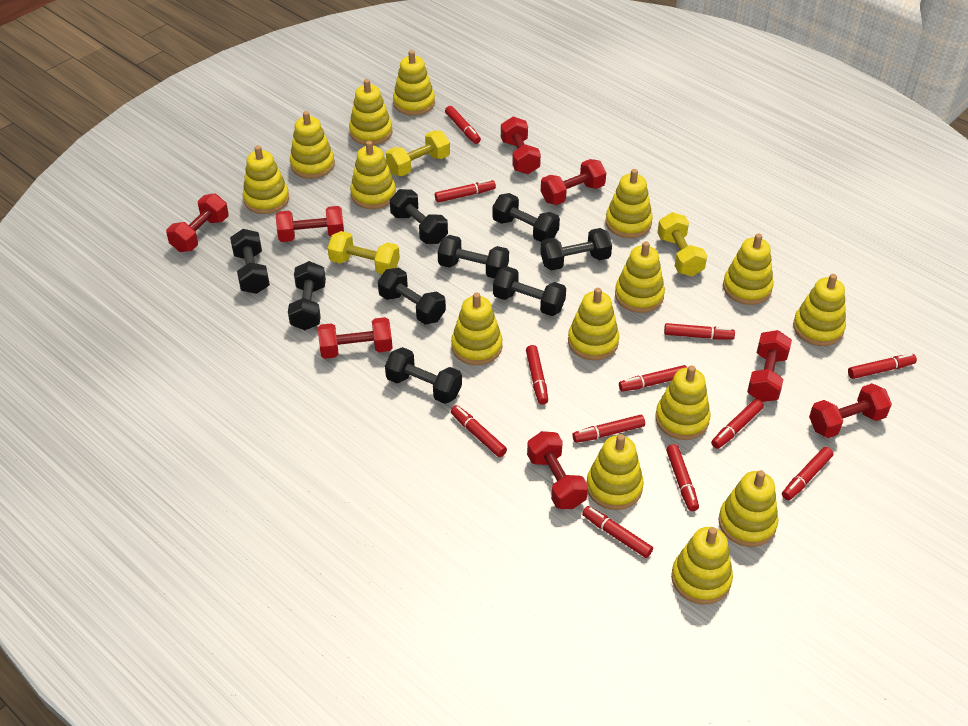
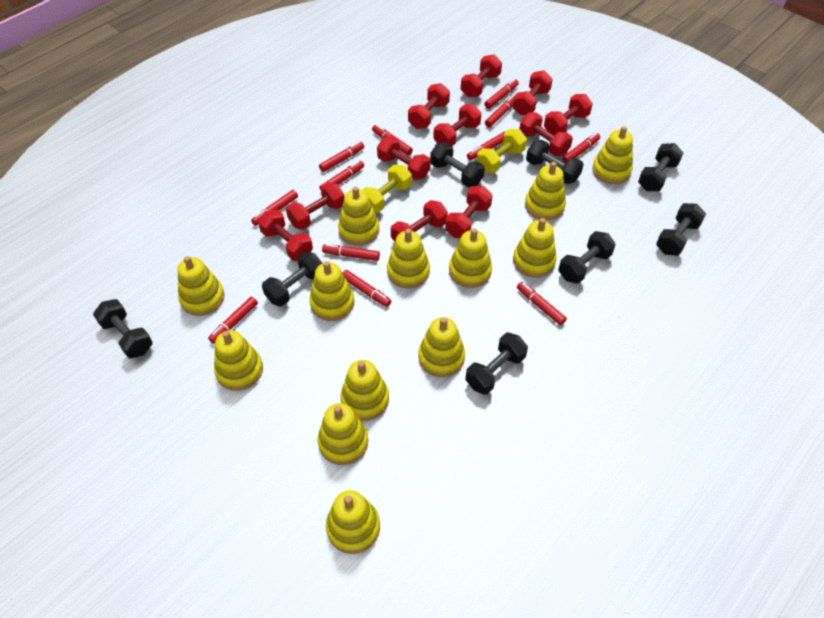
black dumbbell: [230,229,270,294] [288,261,326,330] [378,268,446,324] [385,347,462,404] [390,189,448,244] [438,235,509,279] [492,193,560,242] [493,266,566,316] [540,228,612,270] = 9 -> [93,299,153,358] [262,252,323,306] [430,143,485,187] [465,332,528,395] [526,140,584,184] [558,231,616,284] [638,143,683,191] [656,203,706,256] = 8
red dumbbell: [166,193,228,252] [276,206,344,242] [318,317,393,359] [501,116,541,174] [527,431,588,509] [541,159,606,205] [747,330,792,402] [809,383,892,438] = 8 -> [258,210,313,261] [286,182,344,230] [377,136,431,180] [391,200,448,242] [408,83,450,129] [433,104,482,146] [445,186,493,238] [461,55,502,98] [513,70,553,115] [519,112,573,156] [544,94,593,135] = 11
yellow dumbbell: [328,231,400,274] [386,130,450,176] [657,212,707,276] = 3 -> [363,165,412,213] [477,129,527,173] = 2
yellow stacking toy: [243,145,289,214] [290,111,335,179] [349,79,392,145] [350,141,396,209] [393,50,435,116] [451,292,502,365] [568,288,619,360] [587,434,644,510] [605,169,653,238] [615,241,665,313] [655,365,711,440] [671,527,733,605] [718,470,779,547] [723,233,774,305] [793,274,846,346] = 15 -> [177,256,225,316] [214,330,263,391] [310,261,354,321] [318,403,368,465] [326,490,380,554] [338,186,379,246] [340,360,389,421] [387,229,430,288] [418,317,465,377] [449,228,492,288] [513,218,557,278] [525,162,566,220] [592,126,633,184] = 13

